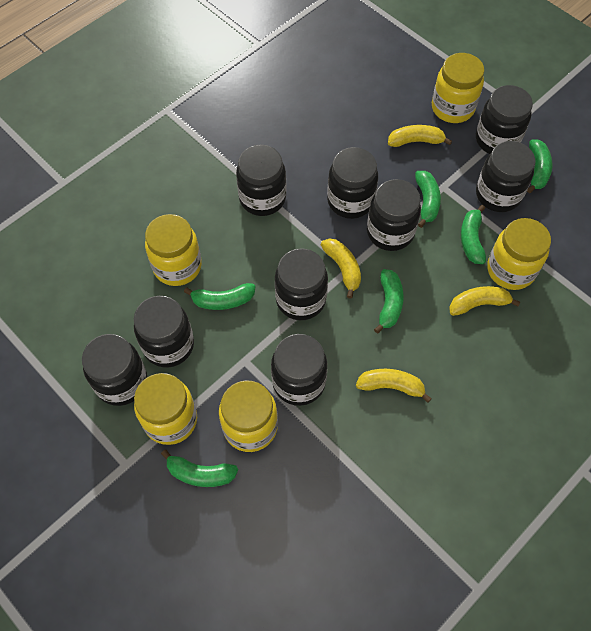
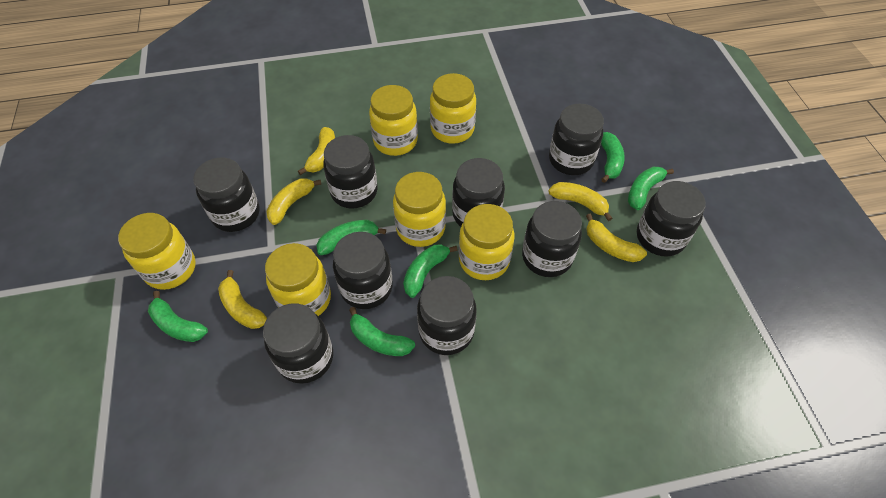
yellow banana: [321,238,361,299] [356,369,432,403] [388,125,452,147] [449,286,520,316] = 4 -> [218,270,267,329] [266,178,322,225] [298,127,335,175] [549,182,613,221] [586,213,647,262] = 5
yellow jar: [134,373,197,445] [145,214,202,286] [219,380,278,452] [432,53,484,123] [487,218,551,290] = 5 -> [118,213,196,290] [265,243,331,316] [369,85,418,156] [393,172,446,247] [430,73,476,144] [459,204,515,280] = 6

